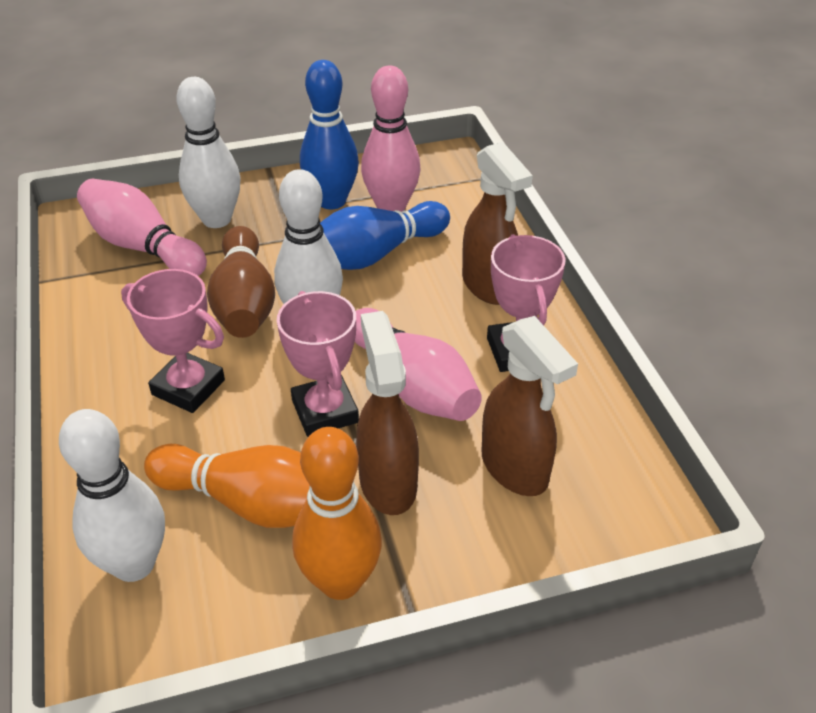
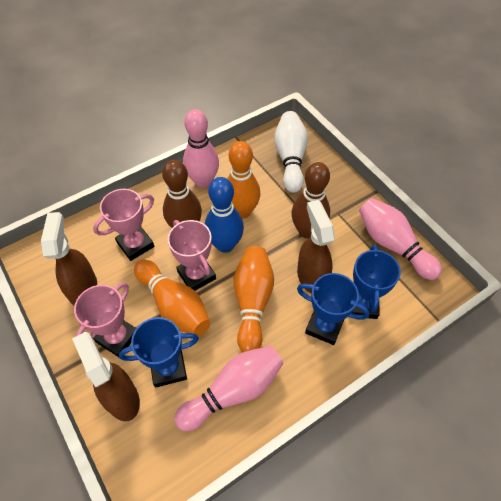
blue bowling pin: [300,60,359,209] [320,201,450,270] = 2 -> [205,177,244,253] = 1
blue trophy: none = 0 -> [119,317,199,388] [297,273,370,345] [352,245,401,319] = 3
brown bowling pin: [207,226,275,338] = 1 -> [162,160,202,228] [291,162,330,239] = 2
orange bowling pin: [144,444,310,528] [292,427,382,600] = 2 -> [134,259,210,336] [227,141,260,219] [234,246,274,352] = 3
white bowling pin: [59,409,165,582] [176,77,241,228] [274,169,343,304] = 3 -> [274,111,308,193] = 1

